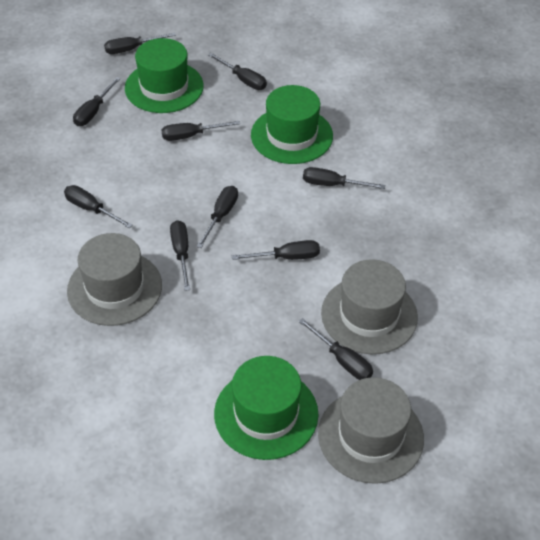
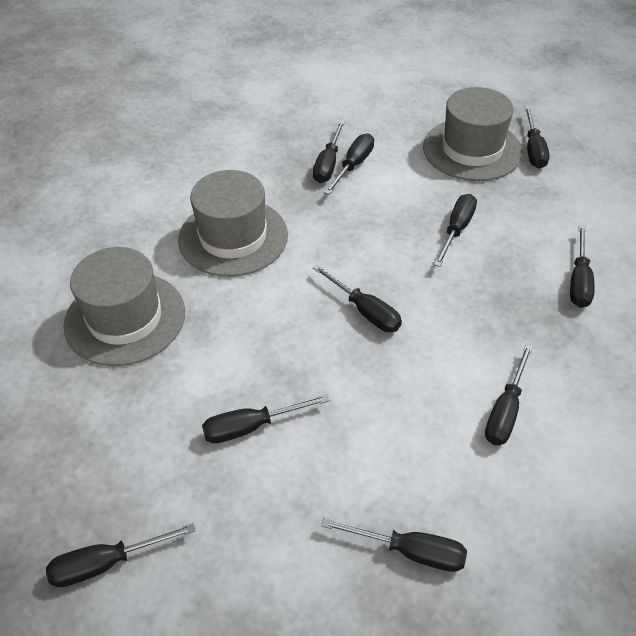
green hat: [125,38,204,113] [214,356,318,460] [251,85,333,164] = 3 -> none = 0

